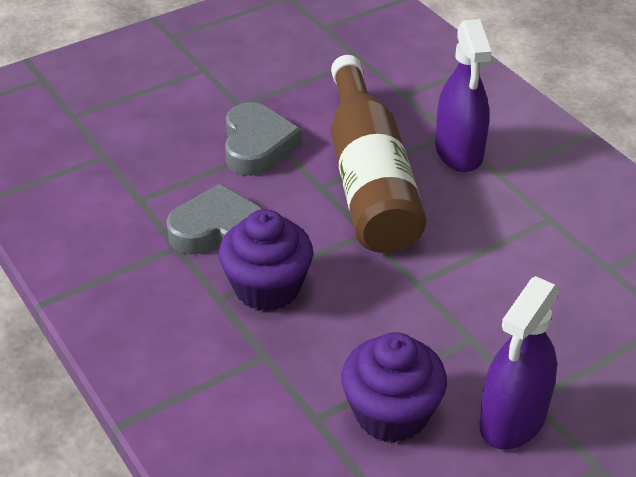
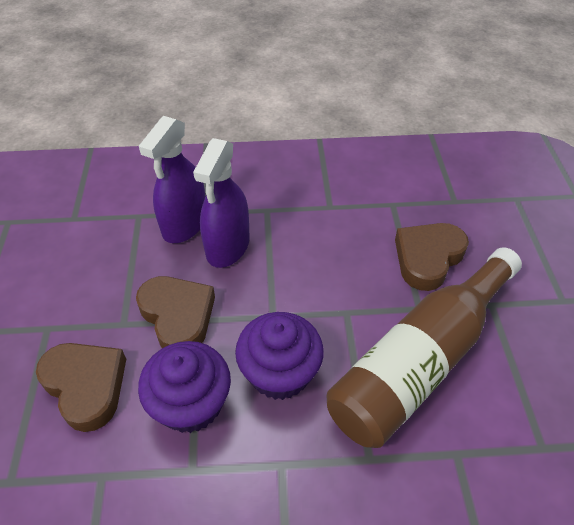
brown heart: none = 0 -> [36,343,126,432] [136,276,215,348] [395,223,469,291] = 3
grey heart: [166,184,262,255] [225,102,302,176] = 2 -> none = 0

